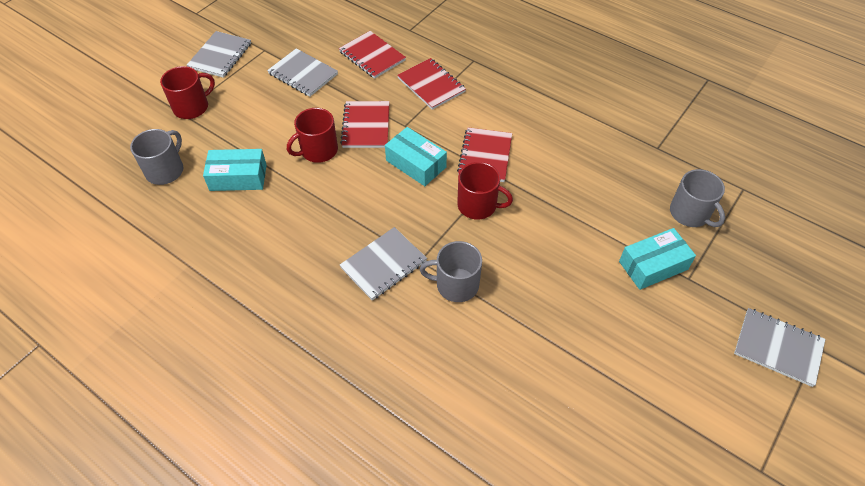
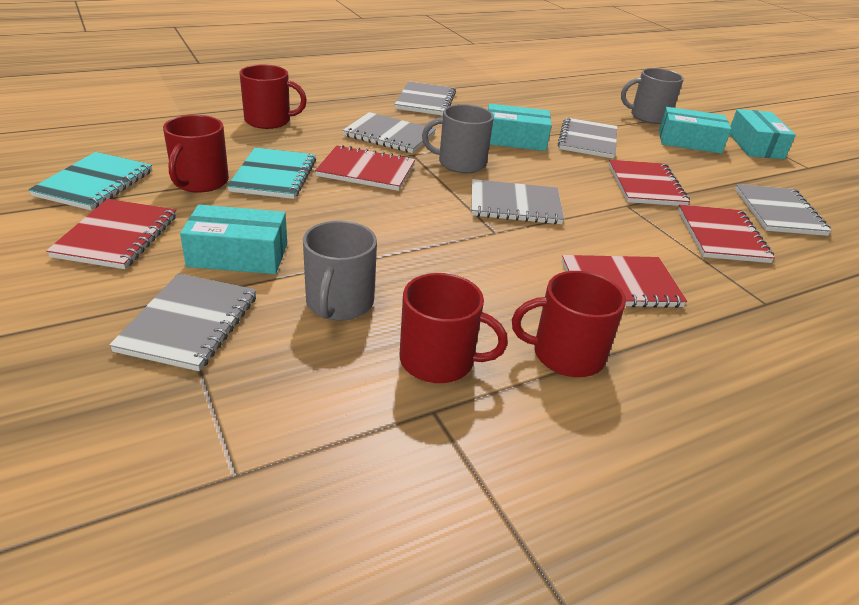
grey notebook: [186,31,251,78] [267,48,338,97] [340,227,427,300] [734,308,826,387] = 4 -> [109,273,257,371] [343,112,436,153] [395,81,456,116] [471,179,564,224] [558,118,617,159] [735,184,832,236] = 6
red mug: [160,66,215,119] [287,108,338,163] [457,162,513,220] = 3 -> [163,115,229,193] [239,64,307,129] [400,273,508,383] [512,271,626,377] = 4
red notebook: [339,31,406,79] [340,101,390,148] [397,58,466,110] [457,127,512,182] = 4 -> [46,199,176,269] [315,145,415,191] [562,255,687,308] [609,160,690,206] [678,205,775,263] = 5
turquoise box: [203,149,267,191] [385,127,447,186] [619,228,696,290] = 3 -> [180,205,287,274] [488,104,552,151] [659,107,731,154] [730,109,796,159] = 4
turquoise notebook: none = 0 -> [28,152,152,210] [227,148,316,199] = 2

